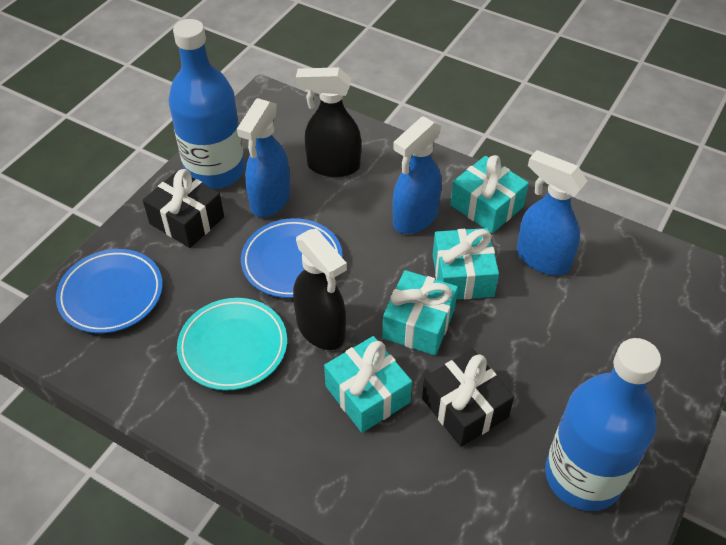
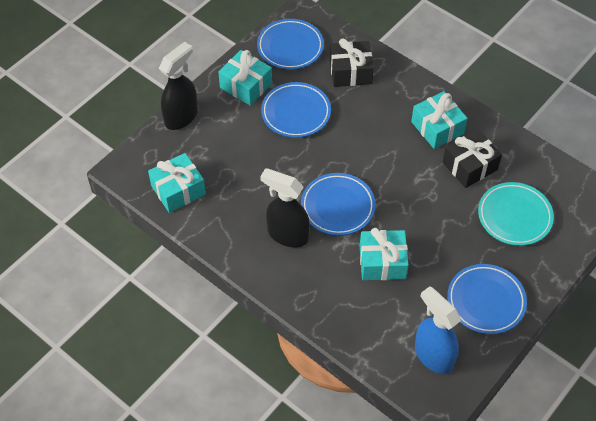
blue bottle: [169,19,245,189] [545,338,661,511] = 2 -> none = 0
blue plate: [56,249,163,333] [241,218,343,298] = 2 -> [257,19,324,69] [261,82,331,138] [301,173,376,236] [447,264,527,334] = 4
blue spray bottle: [237,98,290,217] [392,116,442,234] [517,150,587,275] = 3 -> [415,286,461,374] = 1

